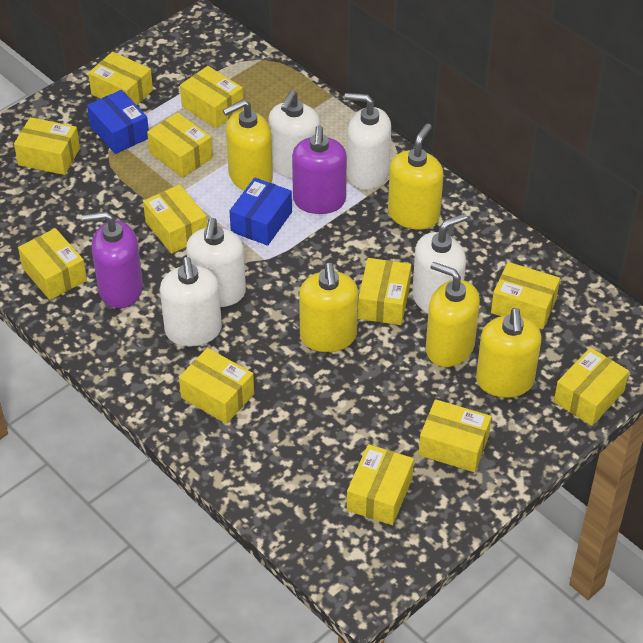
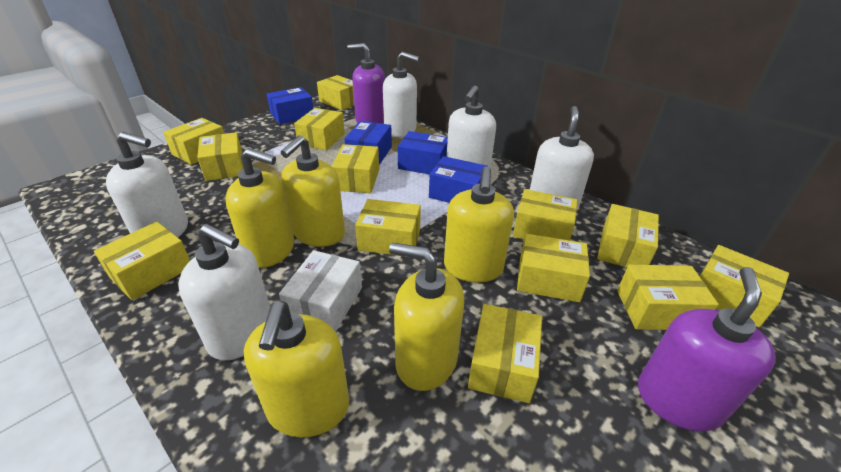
blue box: [87,90,149,154] [229,178,292,246] = 2 -> [266,87,313,124] [345,121,392,165] [398,131,448,175] [429,156,488,203] = 4
white box: none = 0 -> [279,250,362,332] = 1
yellow box: [14,117,80,175] [18,228,87,300] [88,52,153,105] [143,184,207,254] [147,112,213,178] [179,348,254,424] [180,66,244,128] [347,444,414,525] [358,258,411,325] [419,399,492,472] [491,262,560,329] [554,347,629,426] = 12 -> [94,222,190,300] [163,118,224,165] [197,132,244,181] [294,108,345,150] [317,75,354,110] [332,144,379,193] [355,199,421,257] [468,304,542,403] [513,189,578,241] [517,234,590,302] [597,204,659,267] [617,265,719,330] [700,245,789,327] = 13

